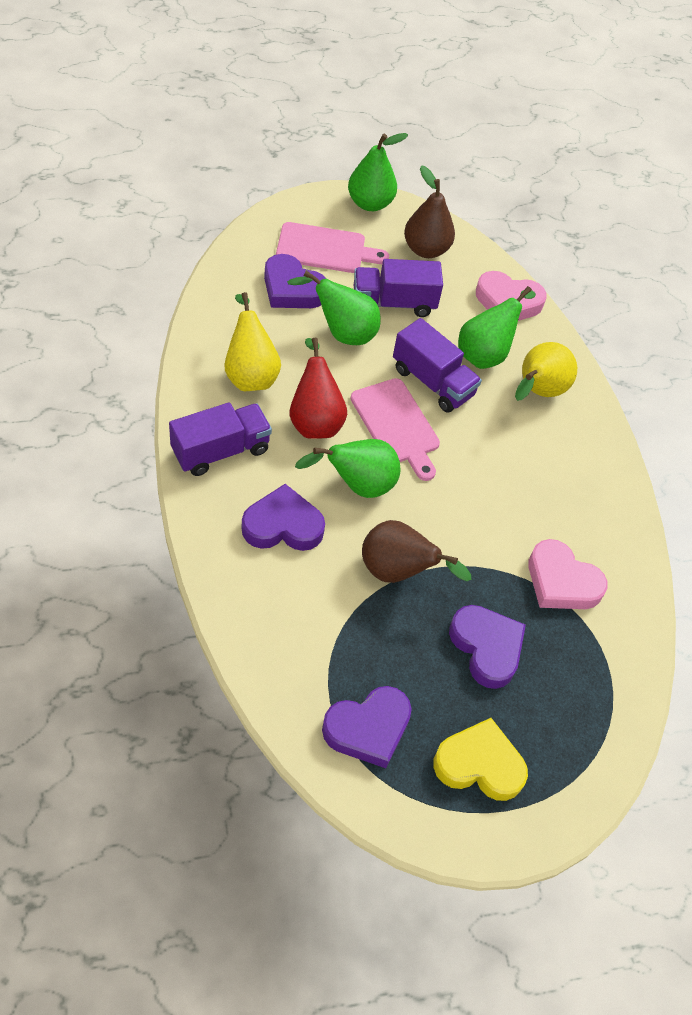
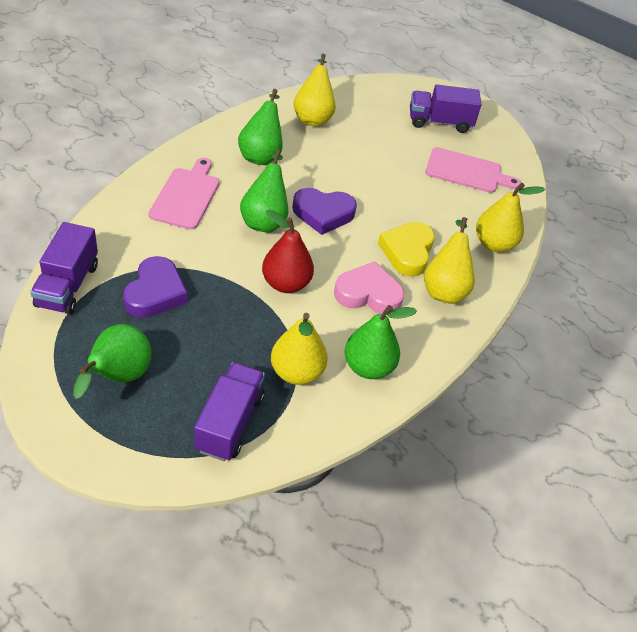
brown pear: [362,520,471,583] [404,165,455,258] = 2 -> none = 0
pink heart: [476,271,547,321] [528,539,607,609] = 2 -> [334,261,405,315] = 1
purple heart: [241,484,325,551] [264,254,327,308] [322,686,412,768] [449,605,526,689] = 4 -> [123,256,188,318] [292,188,357,235] = 2
yellow pear: [224,292,281,391] [515,342,577,401] = 2 -> [271,313,327,385] [293,54,336,126] [424,217,475,304] [476,183,545,252] = 4

